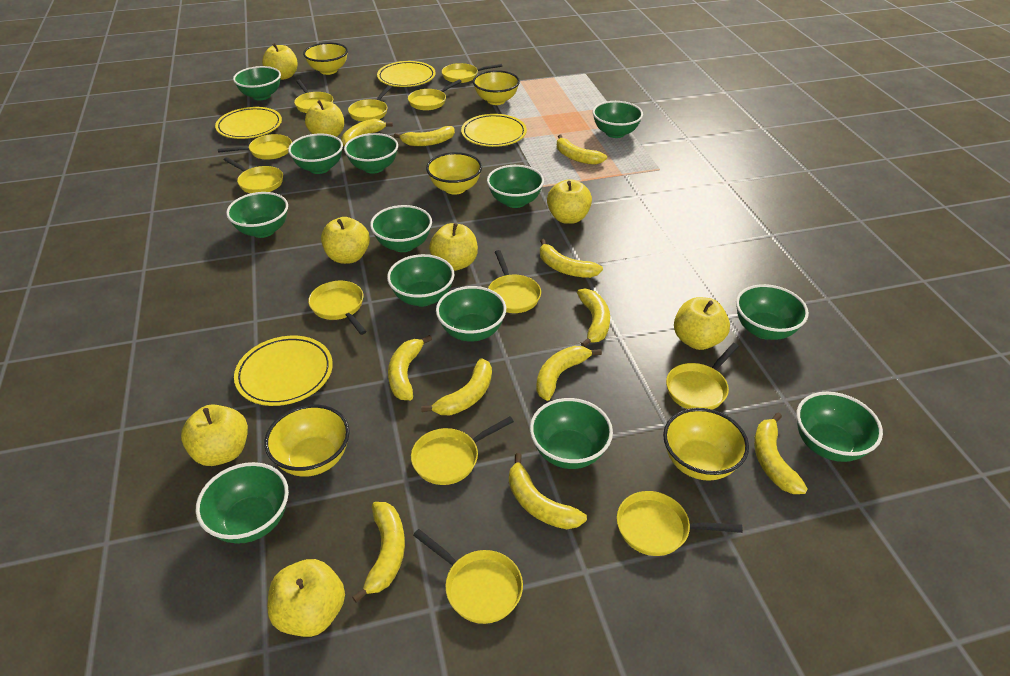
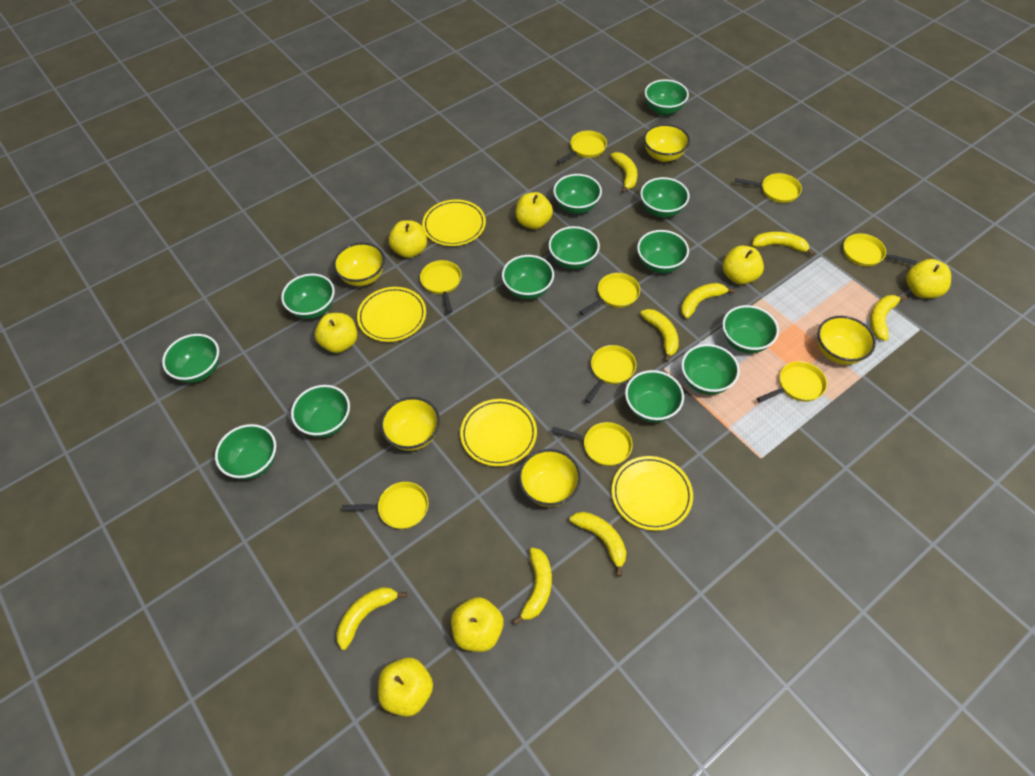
yellow apple: [181,404,248,466] [262,43,298,80] [267,559,345,637] [305,100,344,137] [321,217,370,264] [429,223,478,271] [547,179,592,224] [674,297,730,350] = 8 -> [315,313,357,353] [378,658,433,717] [389,220,427,258] [451,597,504,652] [516,192,553,229] [723,246,764,285] [906,259,951,298] = 7
yellow banana: [341,119,393,146] [352,502,405,603] [388,335,432,400] [394,126,455,146] [421,358,492,415] [509,453,587,529] [536,346,602,401] [540,239,603,278] [557,135,607,165] [577,288,610,347] [754,413,808,494] = 11 -> [336,587,407,650] [512,547,552,625] [570,512,626,577] [611,152,638,193] [640,309,679,362] [681,283,736,319] [752,231,815,256] [870,295,907,341] = 8
yellow pan: [218,134,292,160] [224,157,283,193] [294,80,333,113] [308,281,367,335] [348,86,392,122] [408,79,462,111] [411,416,514,485] [413,529,523,624] [442,63,502,83] [488,250,541,313] [617,491,743,556] [666,343,739,410] = 12 -> [342,482,429,529] [420,260,462,313] [551,422,633,466] [557,131,607,164] [579,273,640,315] [585,345,636,403] [735,173,802,203] [757,361,827,403] [843,234,917,267] = 9

